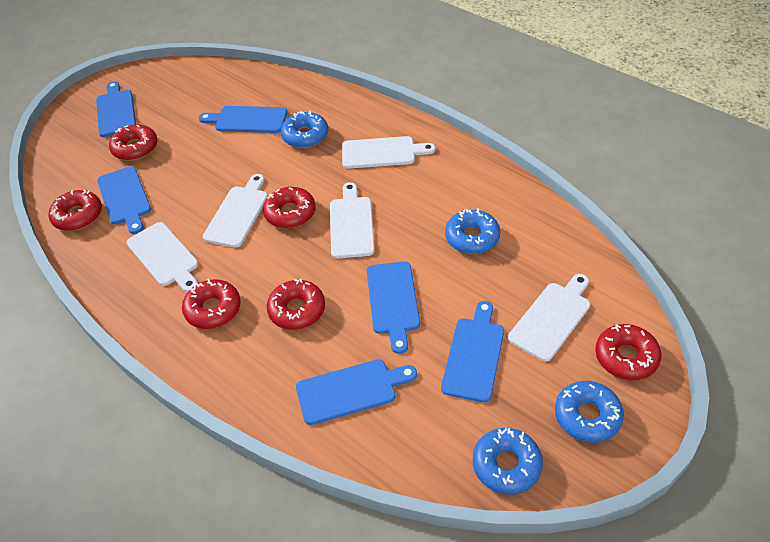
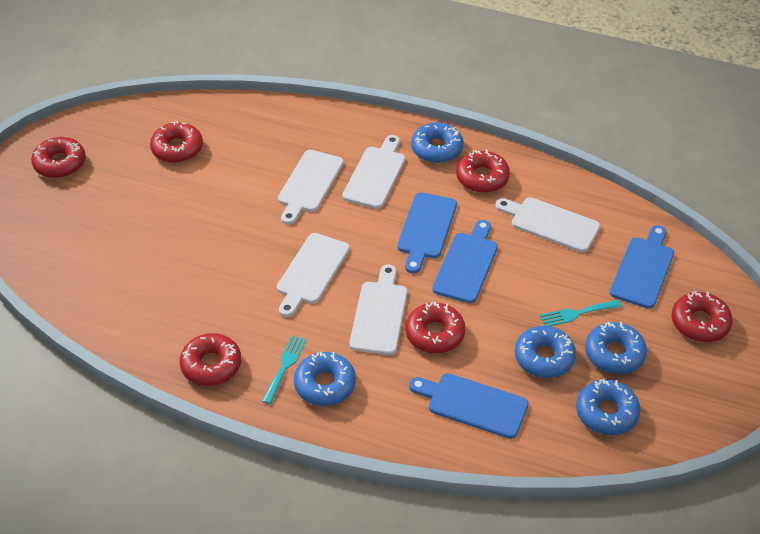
blue cutting board: [96,81,136,137] [97,166,151,234] [199,106,287,133] [296,359,417,425] [367,261,420,354] [441,301,504,402] = 6 -> [397,192,457,274] [409,373,529,439] [432,220,498,303] [610,225,674,309] = 4
blue donut: [281,111,328,148] [445,208,500,254] [473,428,543,495] [555,381,624,443] = 4 -> [294,352,356,406] [411,122,464,163] [515,326,576,378] [576,379,641,435] [585,322,647,374] = 5
turquoise fork: none = 0 -> [262,335,307,404] [540,300,622,326] = 2

